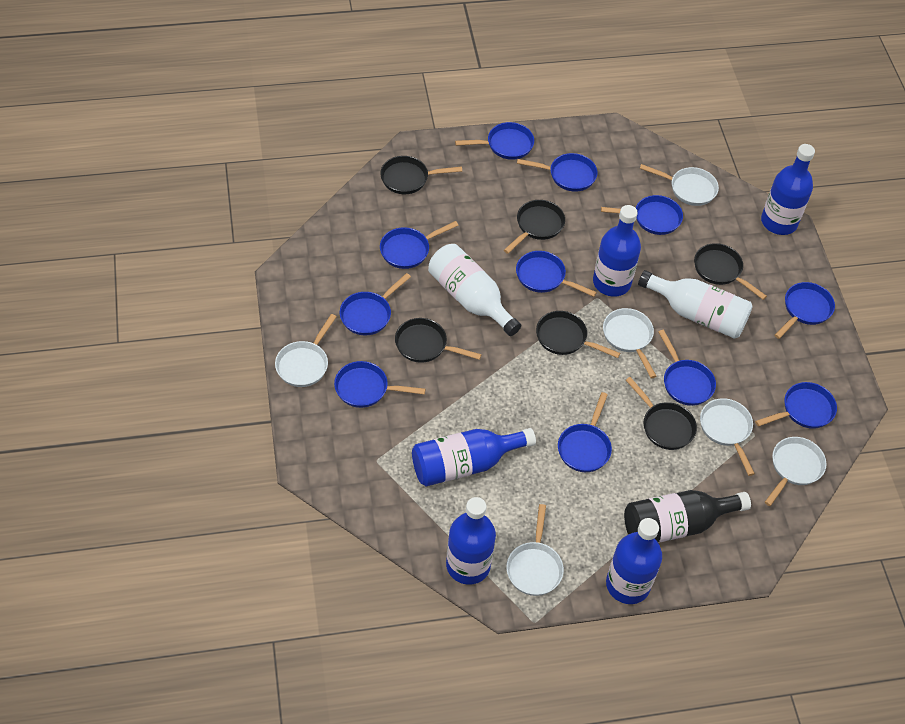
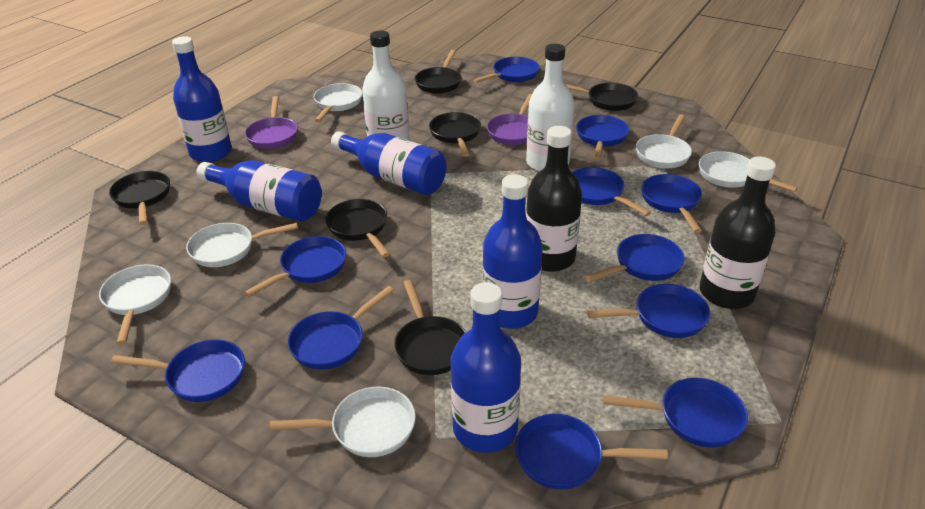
black bottle: [624,490,751,543] = 1 -> [526,126,582,272] [700,156,776,309] = 2
purple pan: none = 0 -> [245,96,298,149] [487,94,532,145] = 2

